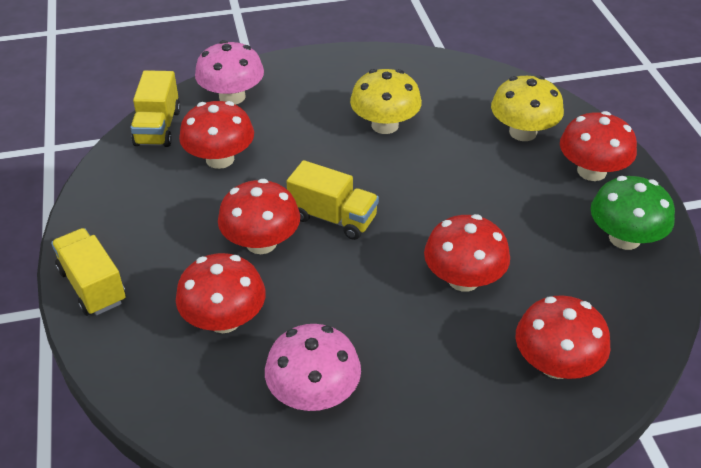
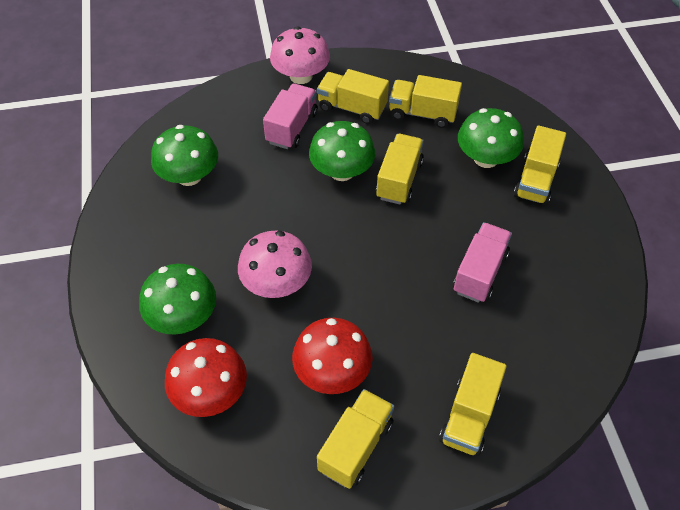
green mushroom: [591,176,675,250] = 1 -> [139,264,216,334] [151,125,218,186] [309,121,375,181] [458,108,524,168] = 4
pink truck: none = 0 -> [263,83,318,149] [453,222,512,303] = 2
red mushroom: [176,253,266,333] [179,101,254,169] [218,179,300,254] [424,214,510,292] [516,295,610,379] [560,111,637,181] = 6 -> [165,338,247,417] [292,318,373,394] = 2
yellow mushroom: [350,69,422,134] [491,75,564,141] = 2 -> none = 0
yellow truck: [51,228,126,316] [130,70,181,147] [286,160,379,240] = 3 -> [317,69,389,124] [317,389,394,489] [376,134,424,205] [389,75,462,128] [439,353,507,456] [514,125,566,205] = 6

